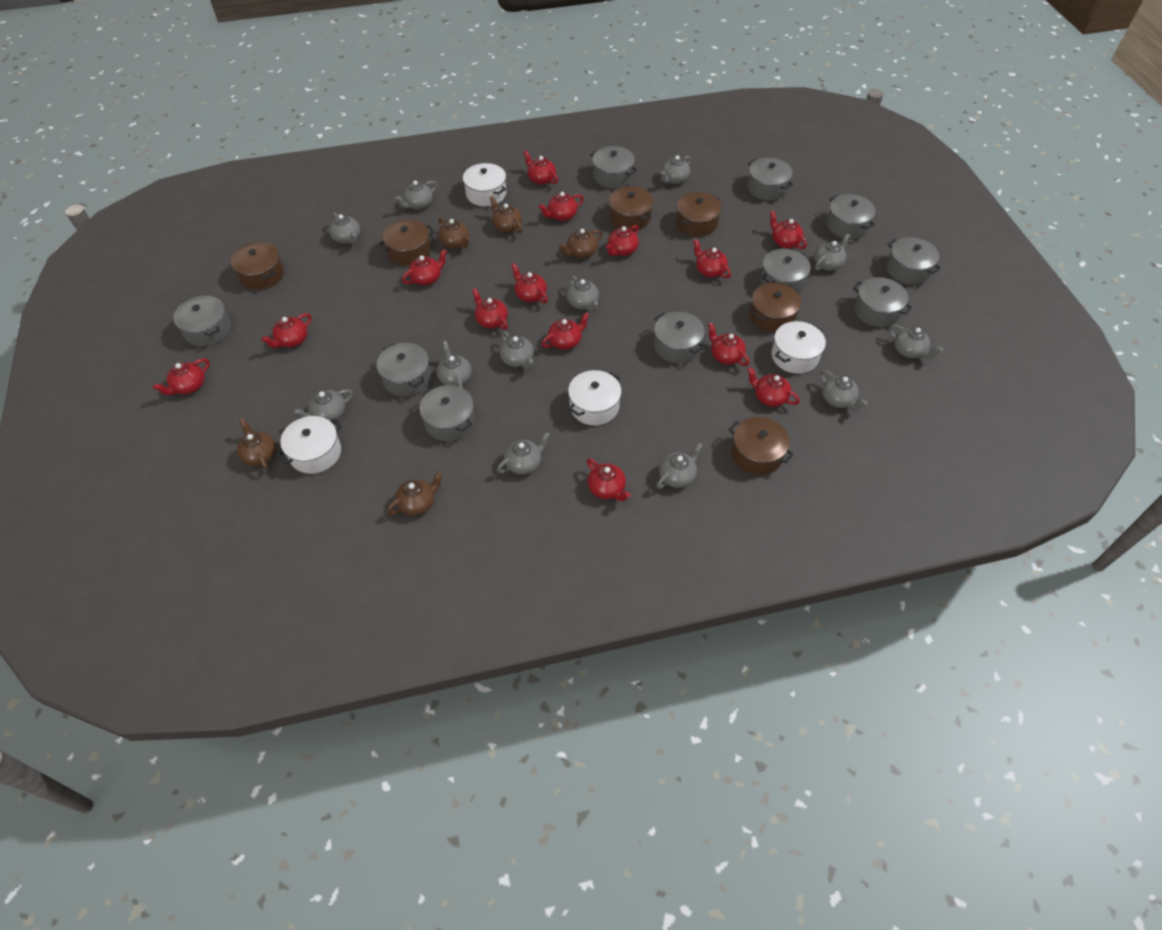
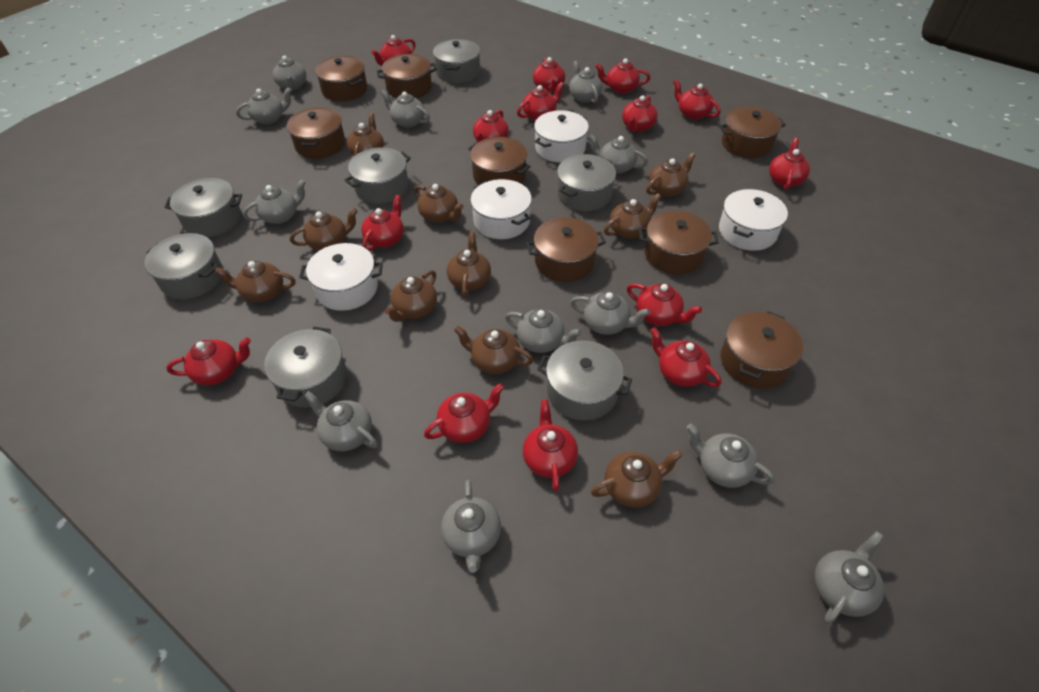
brown pot: [231,242,284,289] [378,219,434,266] [609,186,653,231] [676,192,722,237] [729,417,793,475] [750,282,802,332] = 6 -> [287,107,345,159] [315,56,367,102] [377,54,437,98] [468,137,531,185] [526,217,606,282] [639,211,719,274] [719,106,786,158] [720,311,803,388] = 8
brown teapot: [237,418,276,470] [387,471,443,516] [438,218,470,248] [490,196,523,233] [559,229,603,258] = 5 -> [214,261,296,302] [290,208,358,251] [347,113,384,156] [384,270,437,322] [414,184,463,223] [447,232,491,298] [454,326,534,374] [591,450,682,508] [604,193,661,239] [646,153,696,197] = 10
grey pot: [173,296,231,346] [377,343,431,396] [419,385,475,441] [590,146,637,188] [654,312,705,363] [747,158,793,201] [760,249,811,292] [826,194,876,239] [853,277,912,327] [886,237,941,285] = 10 -> [145,233,223,299] [164,178,242,237] [264,326,347,408] [344,147,411,204] [433,39,480,83] [537,341,632,421] [557,154,616,211] = 7

